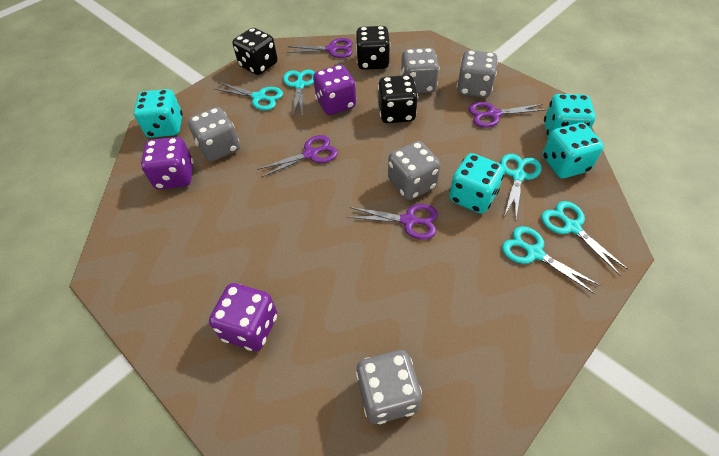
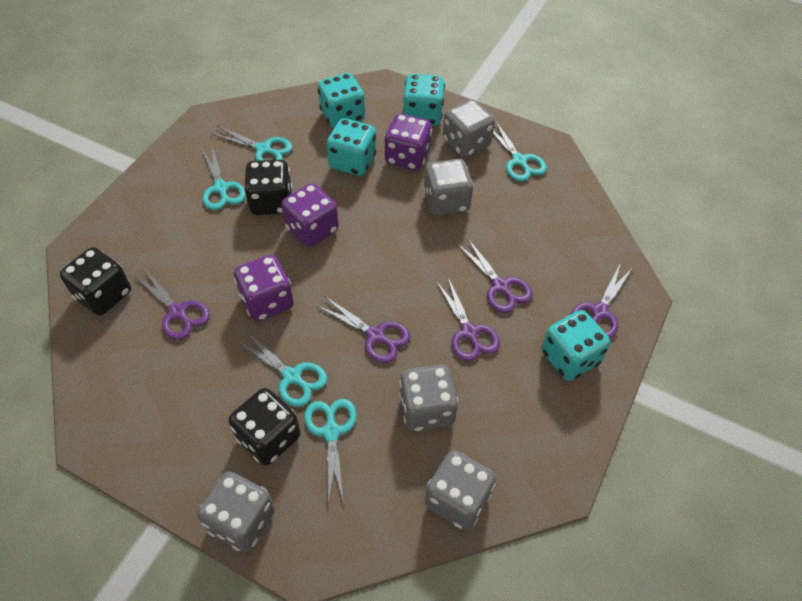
purple scissors: [257,135,338,178] [287,38,353,58] [347,204,438,240] [468,102,545,128] = 4 -> [135,269,210,340] [317,296,410,363] [436,277,500,361] [457,238,533,313] [571,263,633,339] = 5

